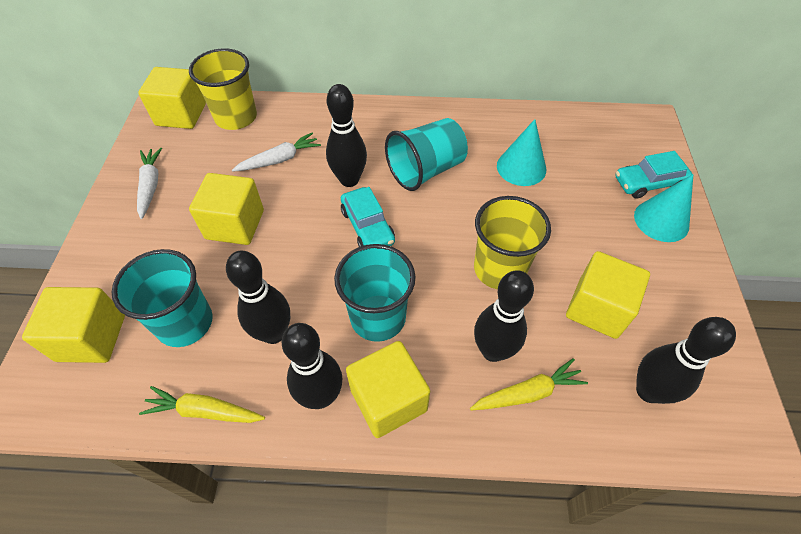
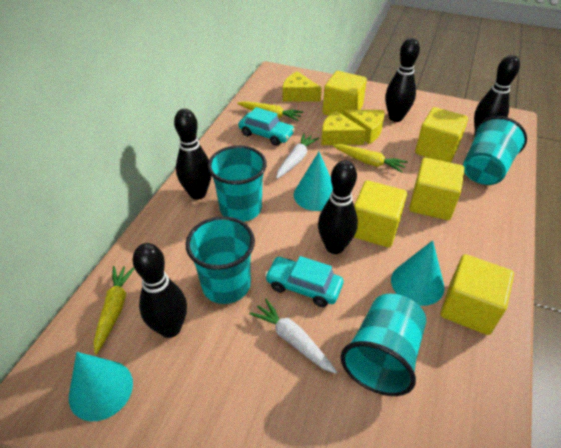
turquoise cone: [497,119,546,186] [634,174,693,242] = 2 -> [69,352,133,421] [294,152,333,211] [391,240,444,306] = 3
turquoise cup: [112,249,213,347] [334,244,416,342] [385,118,468,191] = 3 -> [186,216,255,304] [208,145,267,222] [340,294,426,396] [463,116,527,185] = 4
yellow carrot: [139,386,265,423] [470,358,588,410] = 2 -> [94,266,135,354] [237,101,303,121] [333,144,408,173] = 3
yellow cheese: none = 0 -> [282,71,322,102] [321,111,366,145] [342,110,385,144] = 3
yellow cup: [189,48,257,130] [474,196,551,290] = 2 -> none = 0

